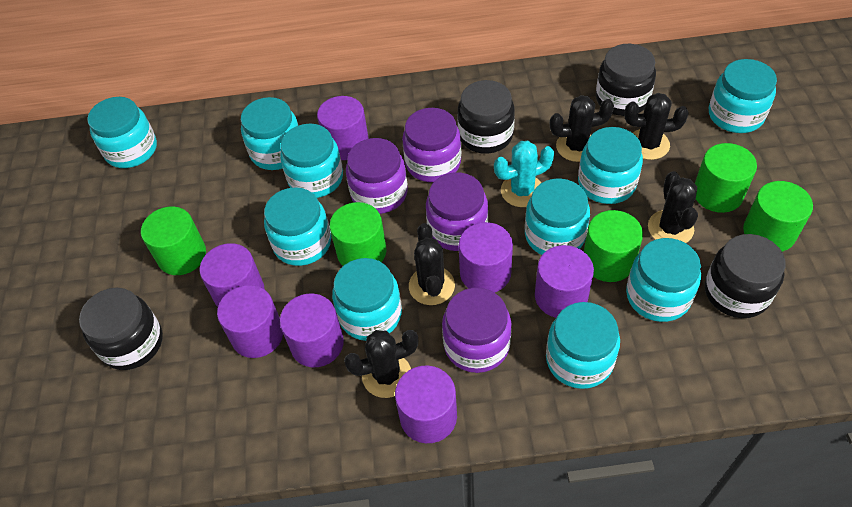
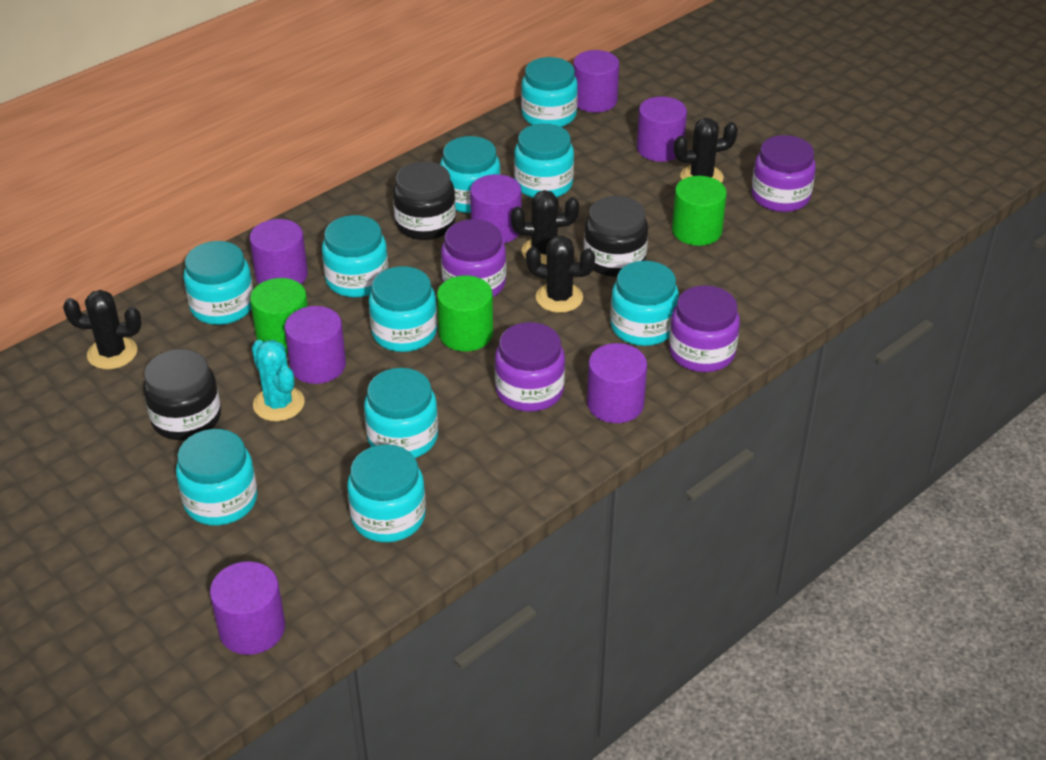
black cactus: [344,330,418,398] [409,223,455,305] [550,95,614,162] [624,93,689,160] [648,171,698,243] = 5 -> [63,290,142,370] [511,190,579,265] [526,236,595,313] [674,118,738,183] = 4
black jar: [79,288,163,370] [458,80,515,154] [596,44,656,116] [705,234,785,318] = 4 -> [143,349,221,440] [393,161,456,240] [584,196,648,277] = 3
green cylinder: [141,207,206,275] [330,202,387,266] [584,210,643,282] [695,143,757,213] [743,181,813,252] = 5 -> [250,278,308,354] [437,275,493,351] [672,176,727,246] = 3

